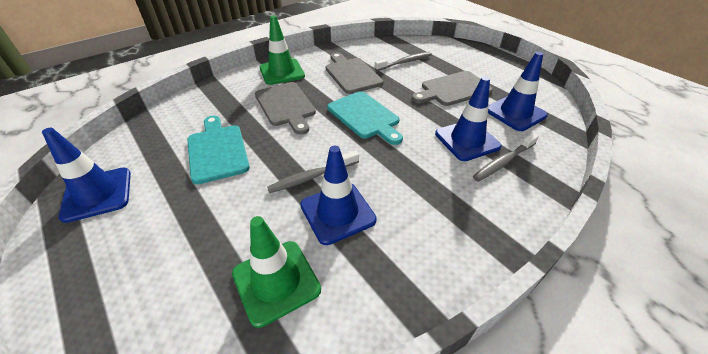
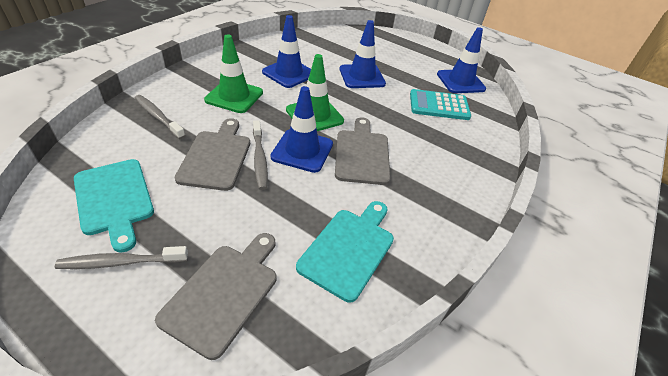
turquoise calculator: none = 0 -> [410,89,471,120] = 1

